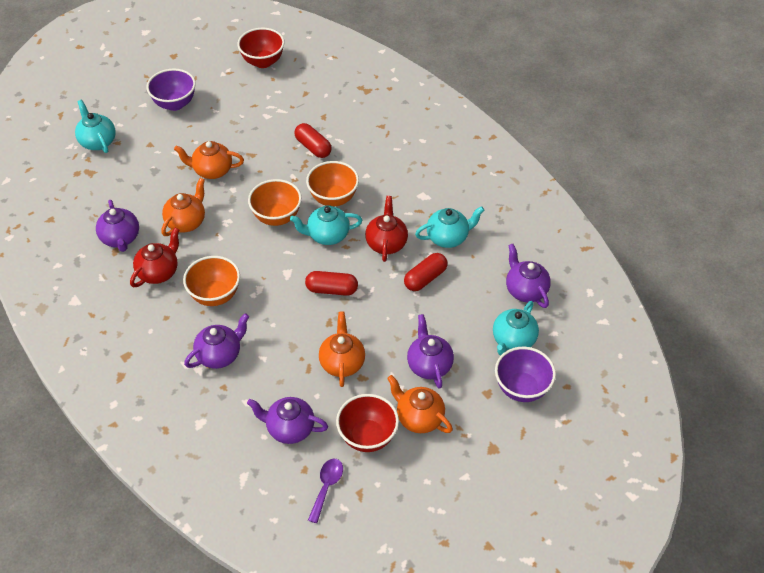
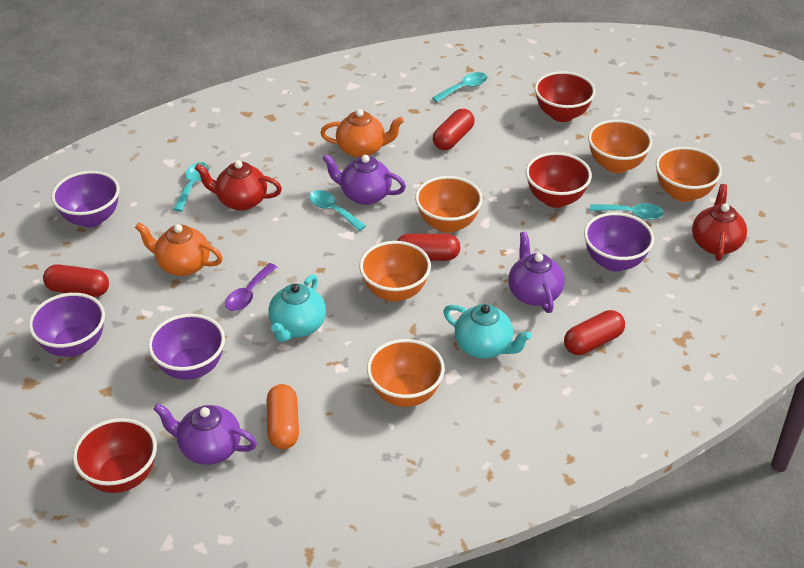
orange bowl: [183,256,240,306] [248,179,302,226] [306,161,359,207] = 3 -> [359,241,431,302] [367,339,445,407] [415,176,483,233] [588,120,652,173] [656,147,722,202] = 5
orange capsule: none = 0 -> [267,384,299,449] = 1
orange teapot: [162,178,205,236] [174,141,244,179] [319,312,365,387] [387,375,453,433] = 4 -> [135,222,223,276] [321,109,404,158] = 2
purple bowl: [146,69,196,111] [495,347,556,402] = 2 -> [29,293,105,357] [51,171,120,227] [148,314,225,380] [584,212,654,271] = 4
purple teapot: [96,200,139,252] [184,313,249,369] [247,397,328,444] [407,314,454,389] [506,244,551,308] = 5 -> [153,403,257,465] [322,154,406,205] [508,232,564,313] = 3
red bowl: [237,28,285,68] [336,394,399,452] = 2 -> [73,418,157,493] [526,152,592,208] [535,71,596,122] = 3
red capsule: [294,123,332,158] [305,271,358,296] [404,253,447,291] = 3 -> [43,264,109,297] [397,234,460,261] [433,109,475,150] [564,310,625,355] = 4
turquoise spoon: none = 0 -> [173,162,209,211] [309,190,366,231] [432,72,487,102] [590,203,664,220] = 4
turquoise teapot: [75,100,116,153] [290,205,362,245] [415,206,484,248] [493,301,539,355] = 4 -> [268,274,326,342] [443,304,532,359] = 2

